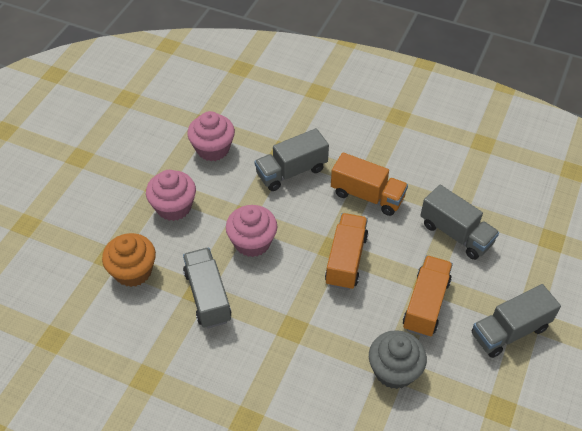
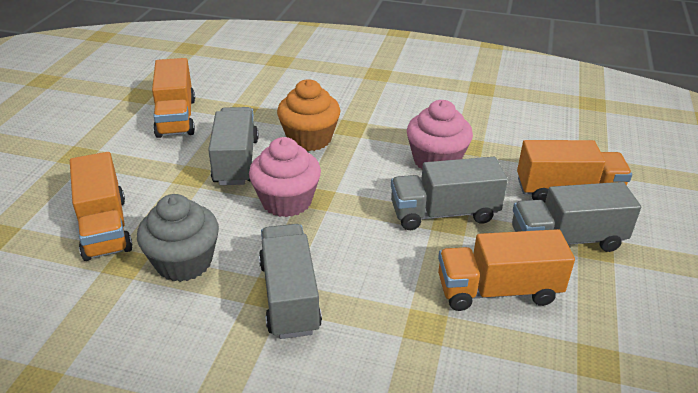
orange truck: [325,213,368,290] [331,152,408,216] [403,255,453,337] = 3 -> [70,152,133,261] [152,58,195,138] [438,229,575,311] [517,140,632,202] = 4
pink cupcake: [146,170,196,221] [188,111,235,161] [226,205,277,257] = 3 -> [249,137,321,217] [407,100,473,169] = 2

